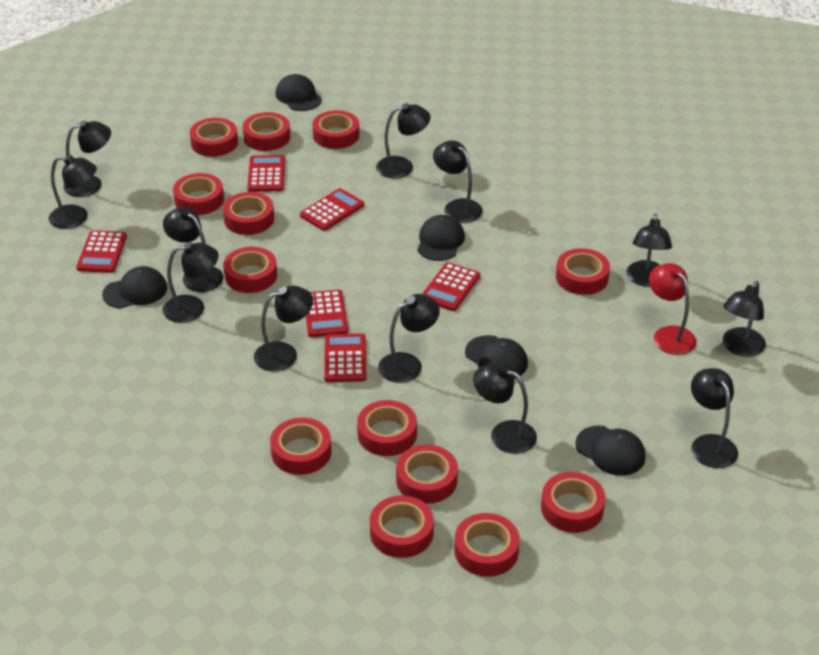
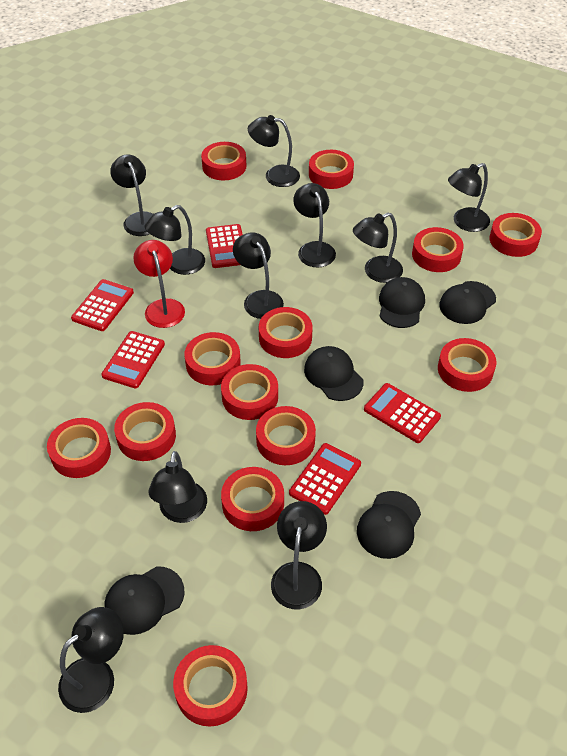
black lamp: [49,155,97,229] [64,120,111,197] [163,207,224,292] [163,242,218,323] [254,286,313,371] [376,103,431,178] [378,294,440,383] [433,140,483,223] [473,363,537,454] [627,213,672,287] [691,368,738,468] [723,281,766,357] = 12 -> [58,607,124,713] [110,154,153,236] [145,205,205,275] [148,451,207,523] [233,232,284,319] [248,115,300,187] [271,501,327,610] [293,183,336,267] [353,213,403,283] [448,163,490,232] = 10
red calculator: [76,230,127,273] [247,155,285,192] [300,188,364,231] [306,290,348,337] [324,333,366,382] [422,262,480,311] = 6 -> [71,279,134,331] [101,331,165,388] [206,224,243,268] [289,443,361,515] [364,383,441,443] = 5

